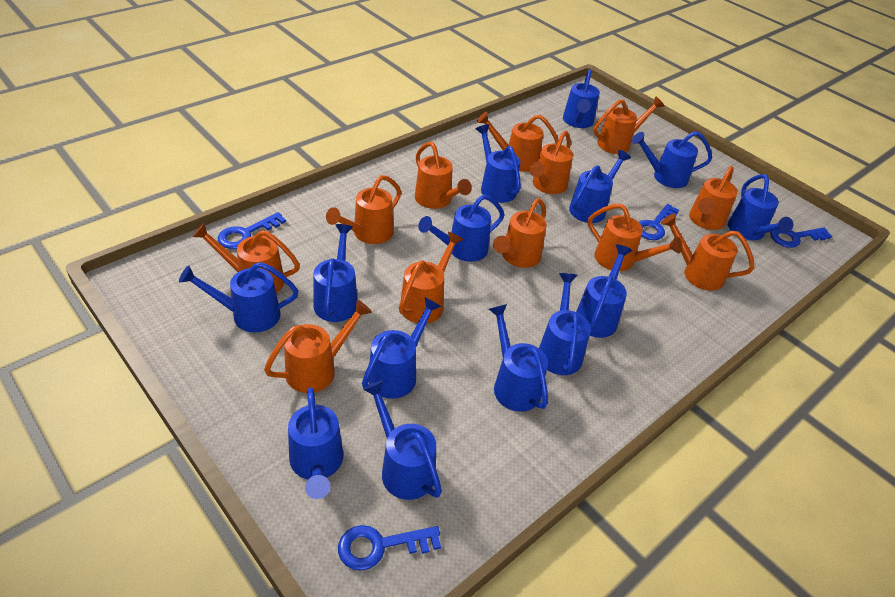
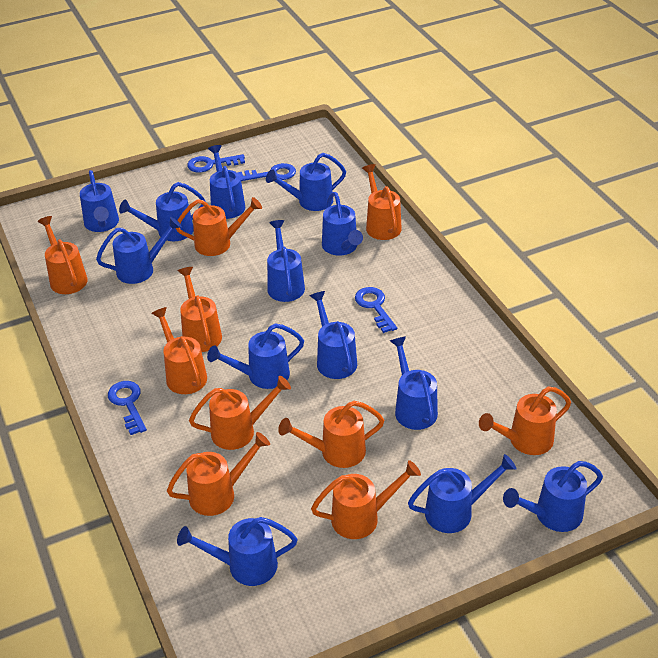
blue watering can: [179,262,299,333] [288,387,343,499] [313,224,358,322] [362,297,441,399] [363,380,442,500] [418,194,504,262] [476,124,521,203] [489,304,548,412] [539,273,591,375] [563,70,600,128] [569,150,631,223] [576,244,633,338] [632,131,712,188] [728,174,793,240] = 14 -> [80,170,119,232] [96,217,182,284] [119,182,206,241] [177,517,298,586] [207,323,304,389] [208,145,245,219] [266,153,346,211] [267,220,305,302] [310,291,357,379] [322,192,363,256] [390,336,438,430] [408,454,517,533] [503,461,603,532] = 13
orange watering can: [192,223,300,293] [264,300,372,393] [326,175,401,244] [399,232,464,324] [415,142,472,209] [477,112,558,172] [493,198,547,268] [530,131,573,194] [588,204,682,271] [594,96,664,154] [661,214,754,291] [689,166,738,230] = 12 -> [38,216,88,294] [151,307,207,394] [167,432,270,516] [176,197,262,256] [178,267,222,352] [189,376,291,450] [278,401,384,468] [311,460,421,539] [362,164,402,240] [479,386,571,455] = 10

